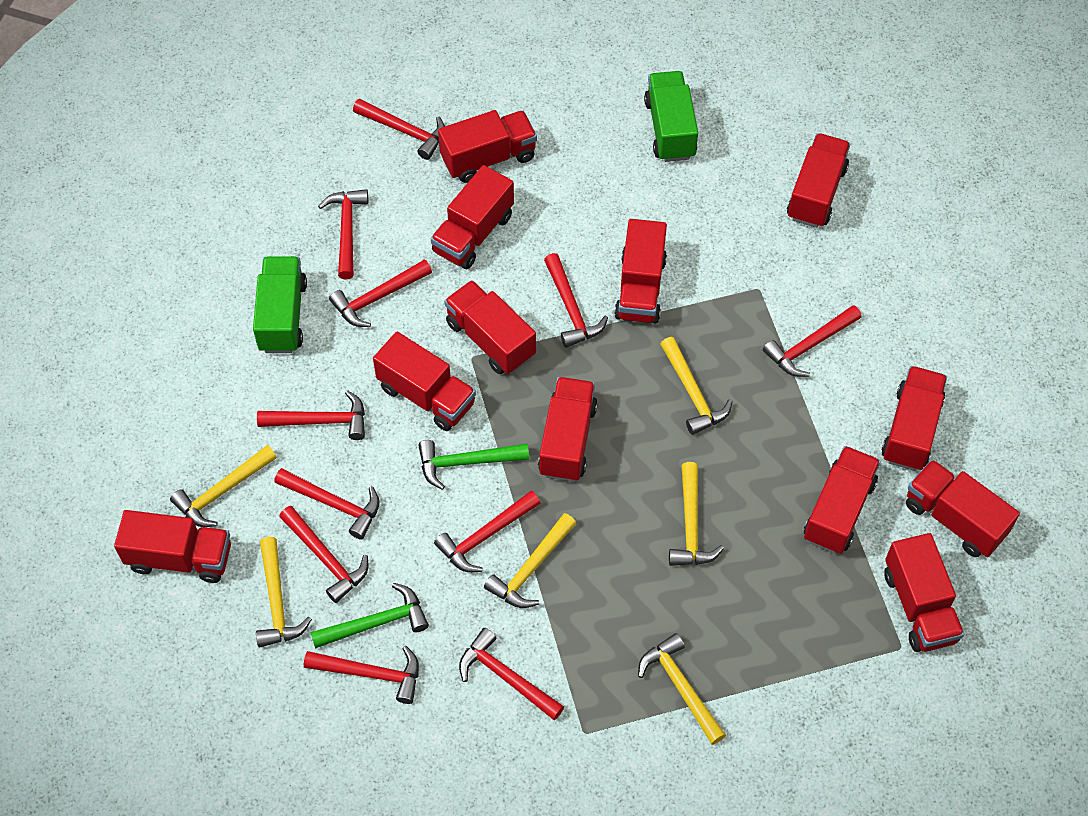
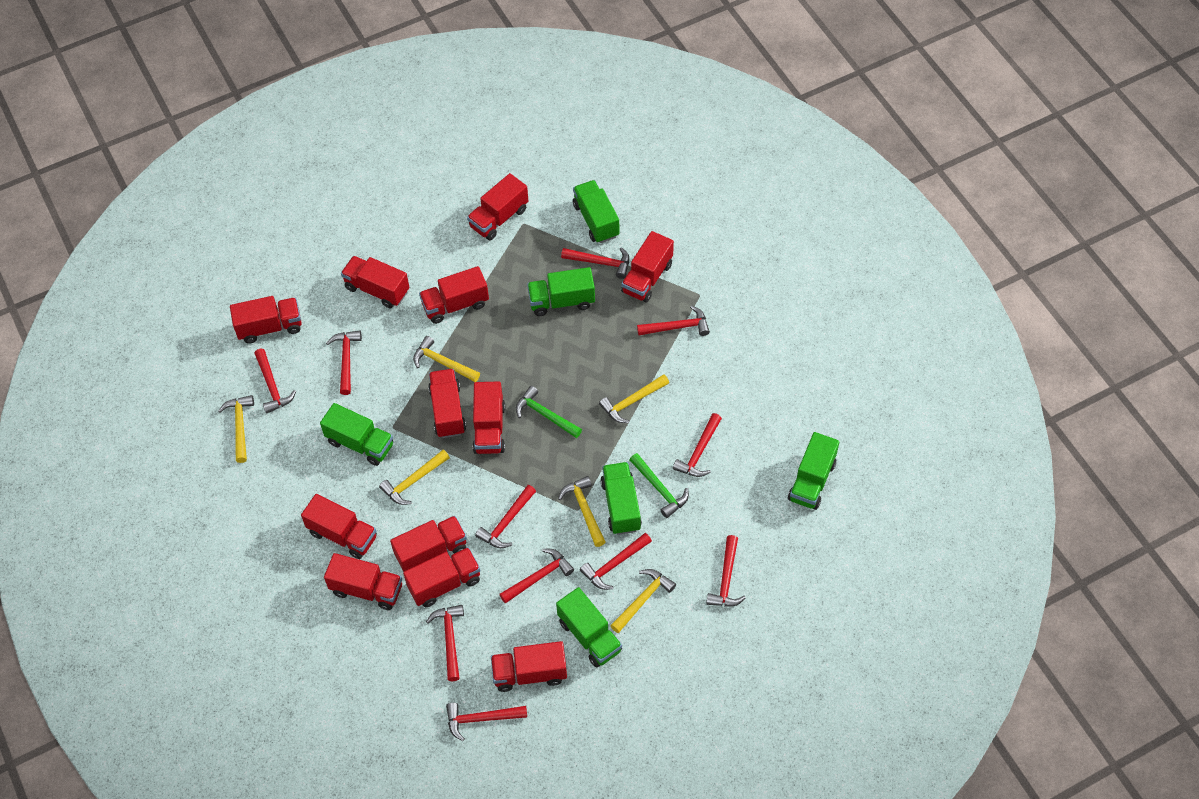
green truck: [253,256,307,353] [644,71,698,162] = 2 -> [320,403,393,466] [527,267,595,316] [556,587,622,667] [573,180,619,243] [600,462,642,535] [788,432,839,510] = 6

